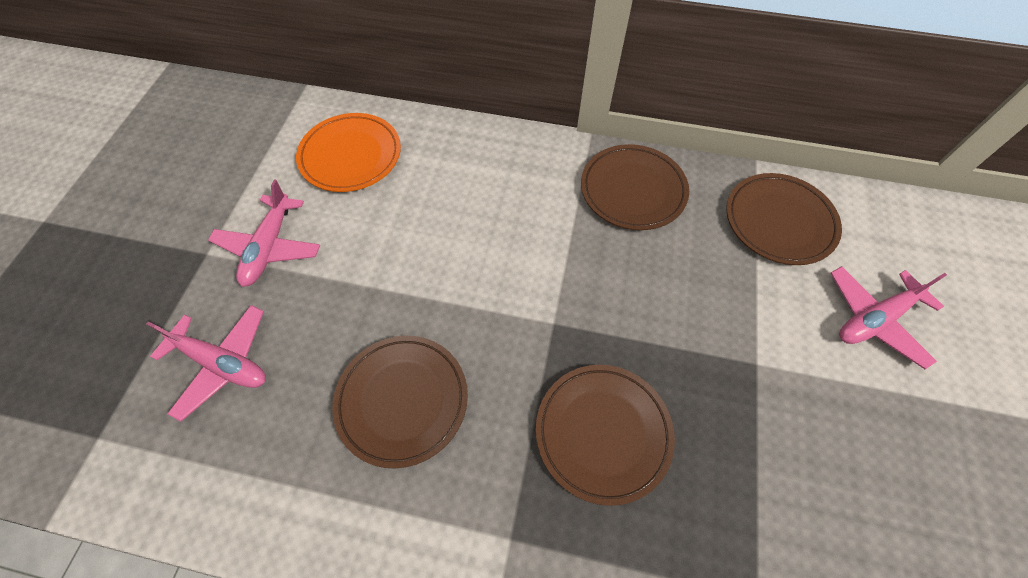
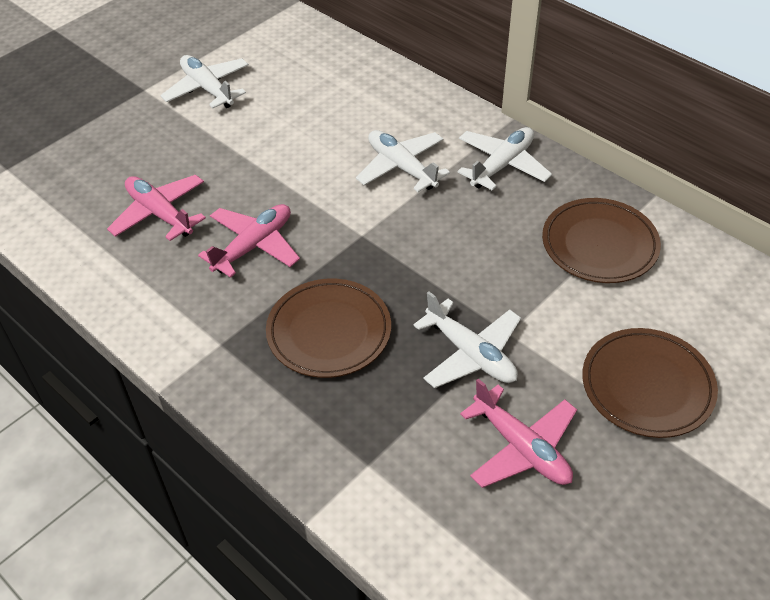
brown plate: [332,336,468,468] [536,365,675,506] [581,144,689,230] [726,173,842,265] = 4 -> [266,279,391,378] [542,198,661,283] [582,328,718,438] = 3
orange plate: [296,113,401,192] = 1 -> none = 0
white plane: none = 0 -> [160,55,249,108] [356,130,450,192] [413,292,521,388] [458,127,552,190] = 4

